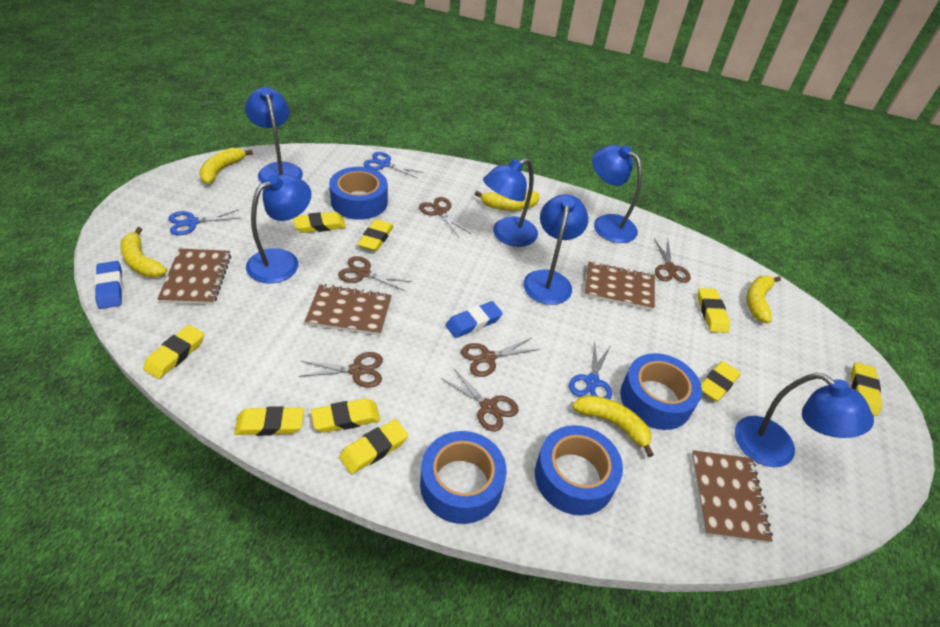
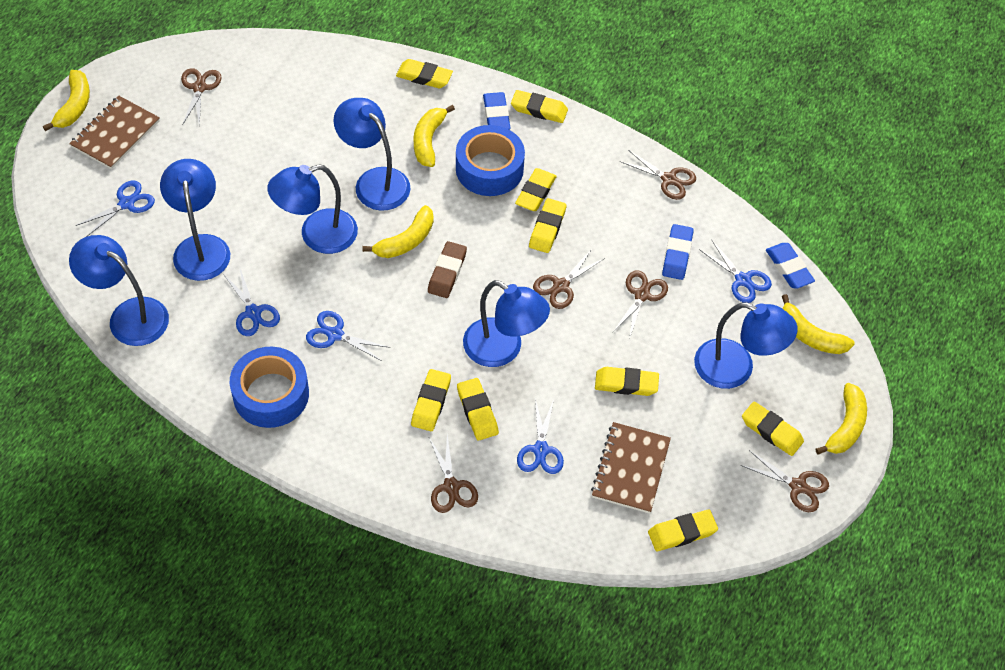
blue eraser: [94,261,123,309] [446,301,503,338] = 2 -> [483,92,511,130] [662,224,694,280] [766,243,815,289] = 3
blue scissors: [168,210,239,235] [364,152,424,178] [569,341,612,399] = 3 -> [76,181,155,237] [224,269,280,336] [306,311,390,361] [517,398,564,474] [699,240,772,303] = 5
blue tape: [329,167,388,220] [420,431,507,524] [535,425,623,516] [620,353,702,430] = 4 -> [230,347,309,428] [456,125,525,196] = 2
brown eraser: none = 0 -> [428,241,467,298] = 1
brown notebook: [157,248,231,305] [305,284,392,336] [584,261,655,311] [691,450,773,543] = 4 -> [69,96,160,169] [591,422,671,513] = 2

